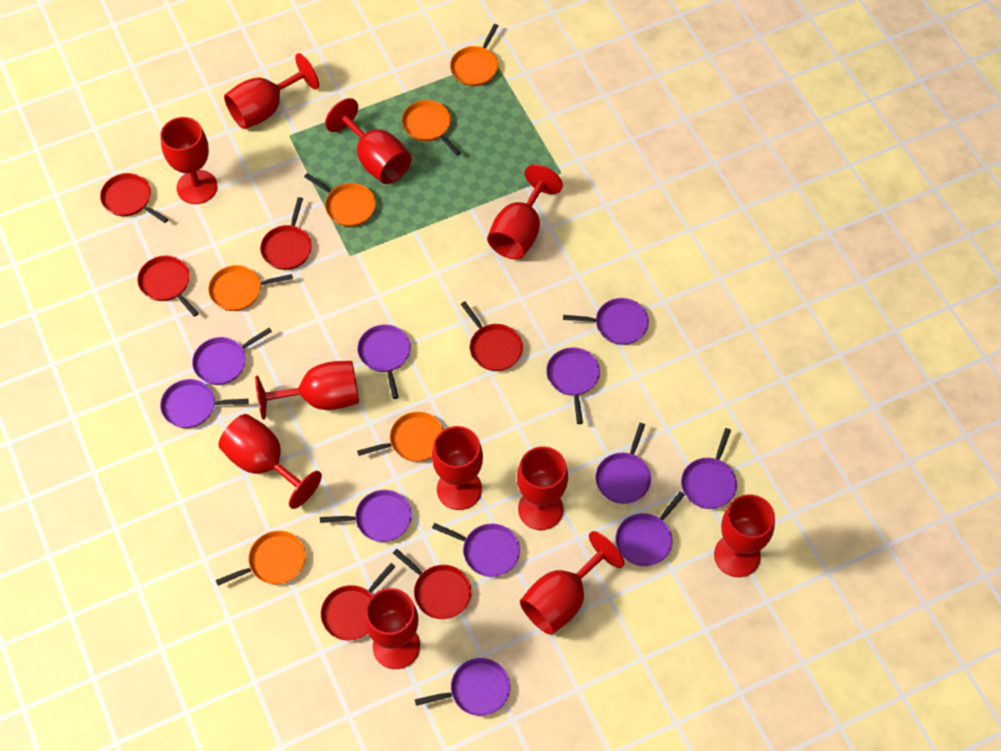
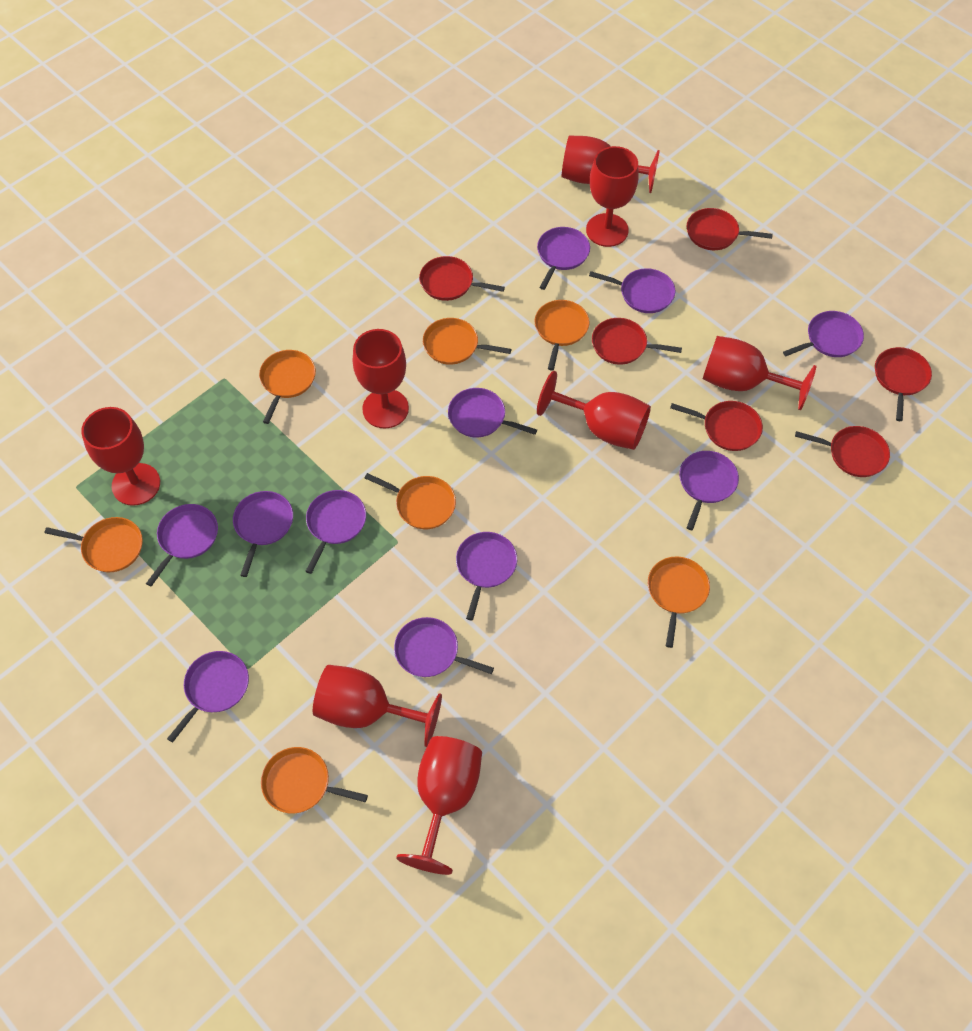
orange pan: [208,265,293,311] [216,531,306,586] [304,173,376,227] [357,412,444,462] [402,100,461,156] [450,24,498,86] = 6 -> [44,517,143,572] [259,350,316,424] [261,747,368,814] [365,473,456,529] [423,318,511,365] [535,300,590,371] [648,556,710,648] = 7
red goblet: [160,117,217,204] [218,414,322,509] [224,53,319,129] [255,361,359,420] [325,98,411,184] [364,588,420,669] [432,426,483,510] [487,164,563,260] [517,446,568,530] [520,531,625,635] [714,494,775,577] = 11 -> [81,407,160,506] [313,665,442,747] [353,329,409,428] [396,736,482,875] [537,371,651,450] [562,135,660,193] [586,146,638,247] [703,336,816,410] = 8

